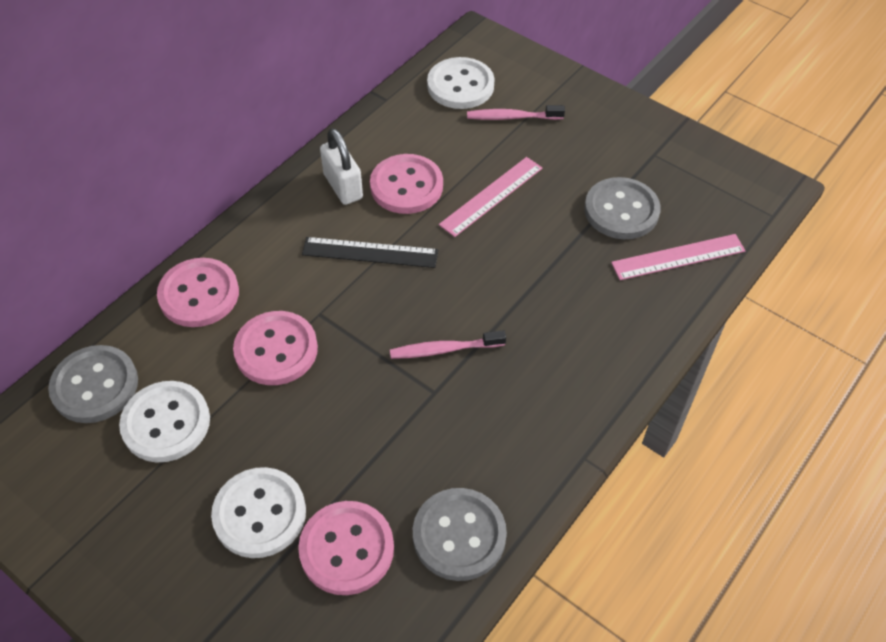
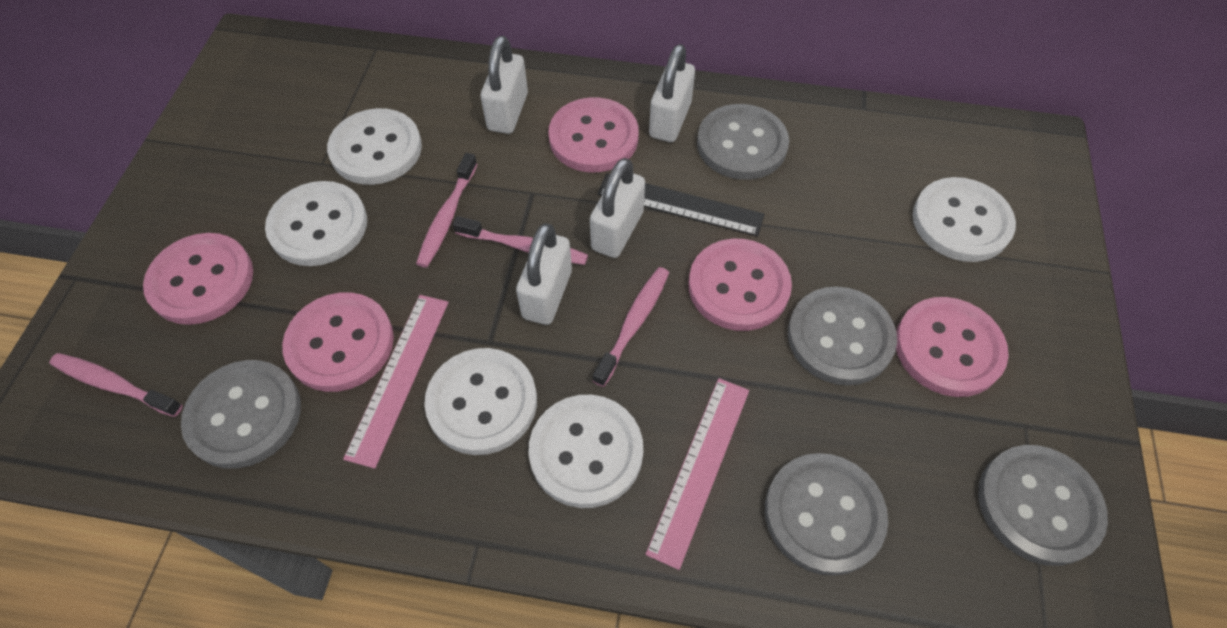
grey button: [48,345,138,423] [413,488,507,581] [584,177,661,239] = 3 -> [181,360,301,469] [697,104,789,180] [765,453,888,576] [788,287,897,386] [978,445,1108,566] = 5
pink button: [157,258,239,327] [233,311,318,385] [298,501,394,595] [370,154,443,214] = 4 -> [143,233,253,325] [282,292,394,392] [548,97,639,172] [688,239,792,331] [896,297,1009,397] = 5
pink toothbrush: [390,330,506,359] [467,105,565,120] = 2 -> [49,353,183,417] [416,153,477,268] [453,216,588,265] [593,267,669,387] = 4
white button: [119,381,210,462] [211,467,306,558] [427,57,495,109] = 3 -> [265,181,367,266] [327,108,422,185] [424,348,537,455] [528,395,643,508] [913,177,1016,262] = 5
white padlock: [320,128,363,205] = 1 -> [481,36,528,134] [516,223,572,325] [590,158,645,258] [649,44,695,142] = 4

